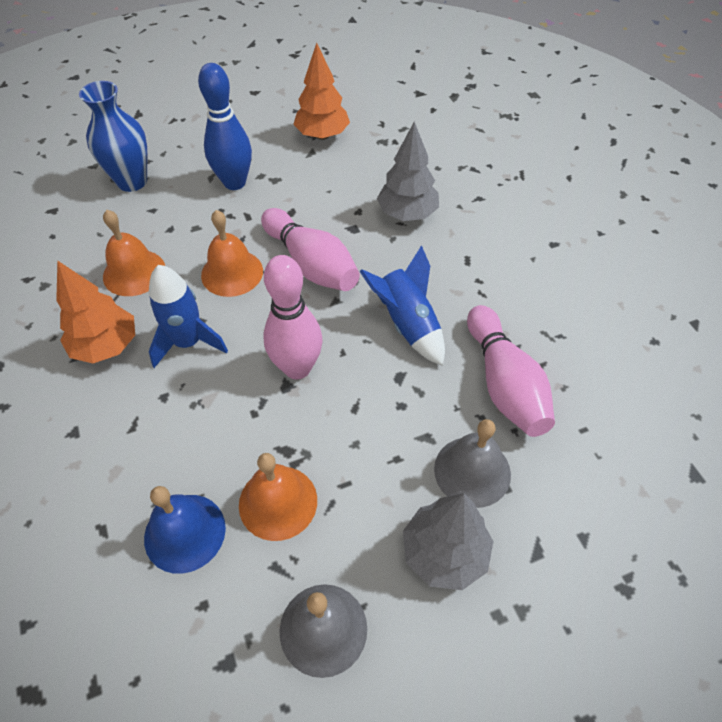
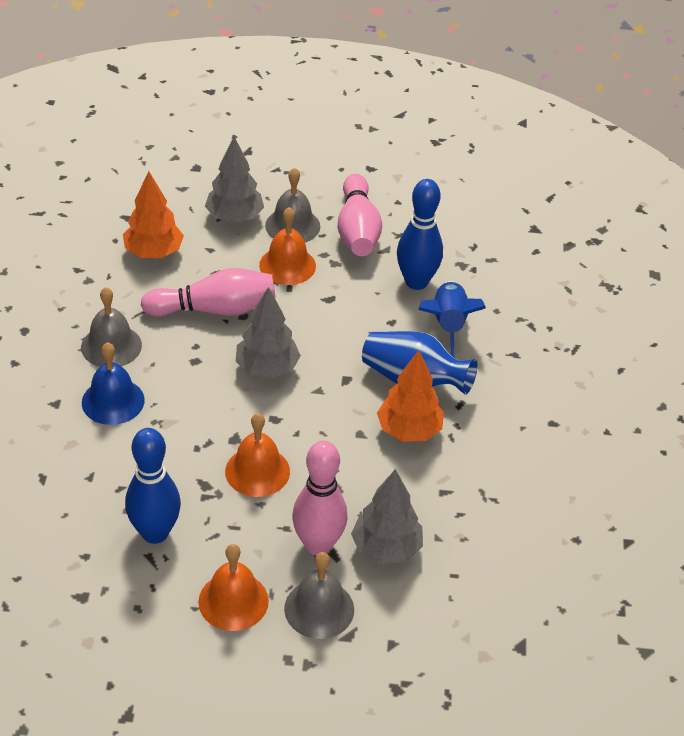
blue bowling pin: [198,63,252,190] = 1 -> [125,428,181,544] [397,179,443,290] = 2
blue rocket: [149,265,228,368] [359,245,445,366] = 2 -> [418,281,486,358] = 1
grey bell: [279,584,367,678] [434,419,511,508] = 2 -> [81,287,142,367] [265,167,320,243] [284,552,354,639] = 3
grey tree: [377,121,439,221] [403,493,494,590] = 2 -> [205,137,264,223] [236,287,301,378] [351,469,423,564] = 3

